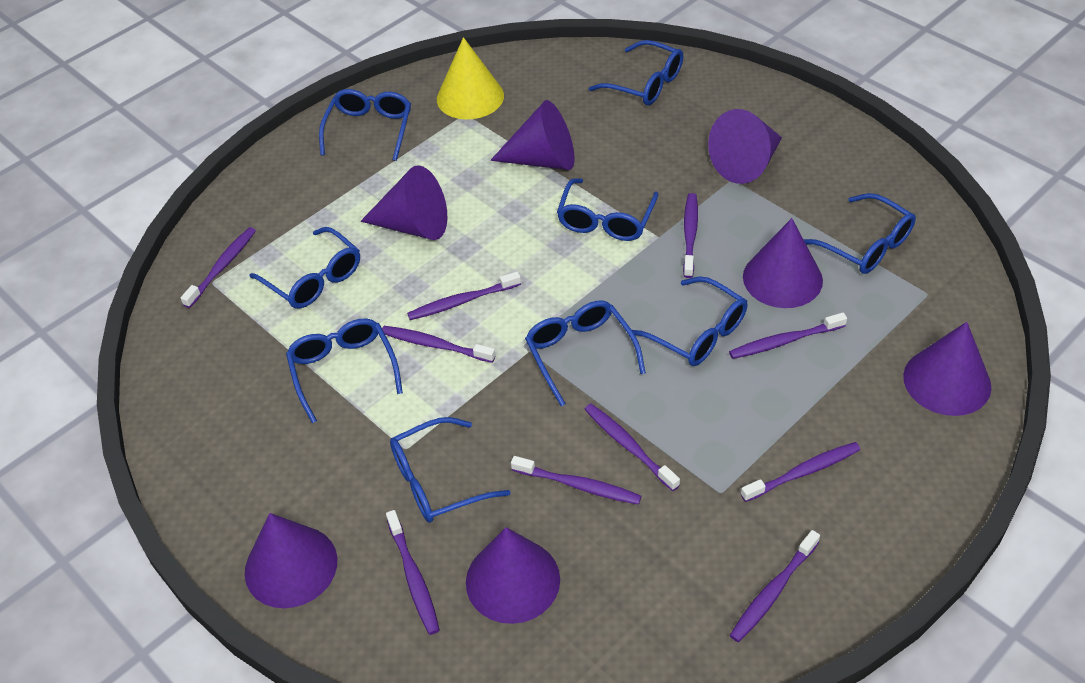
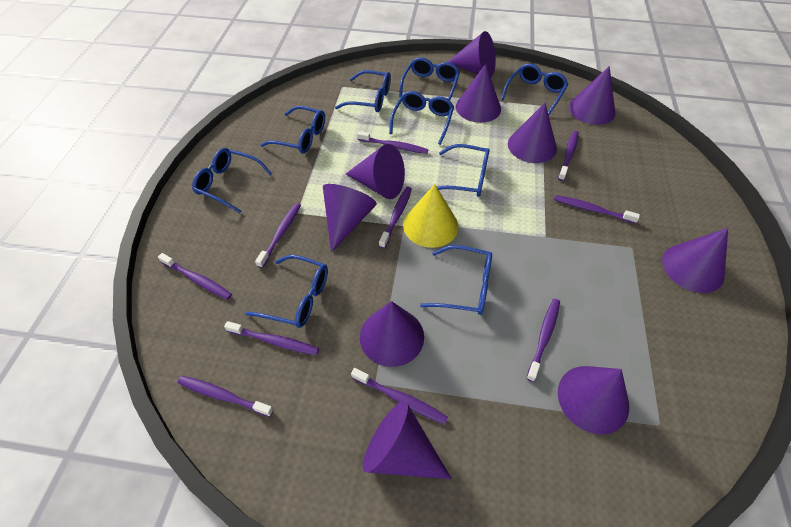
purple cone: [245,513,337,608] [361,165,447,240] [466,527,560,624] [490,100,575,170] [708,109,782,184] [743,218,823,308] [903,322,992,416] = 7 -> [323,184,377,252] [346,144,405,199] [360,301,424,367] [363,401,452,479] [448,31,496,77] [456,64,501,123] [508,103,557,163] [558,366,629,434] [569,66,615,125] [662,228,728,293] = 10

